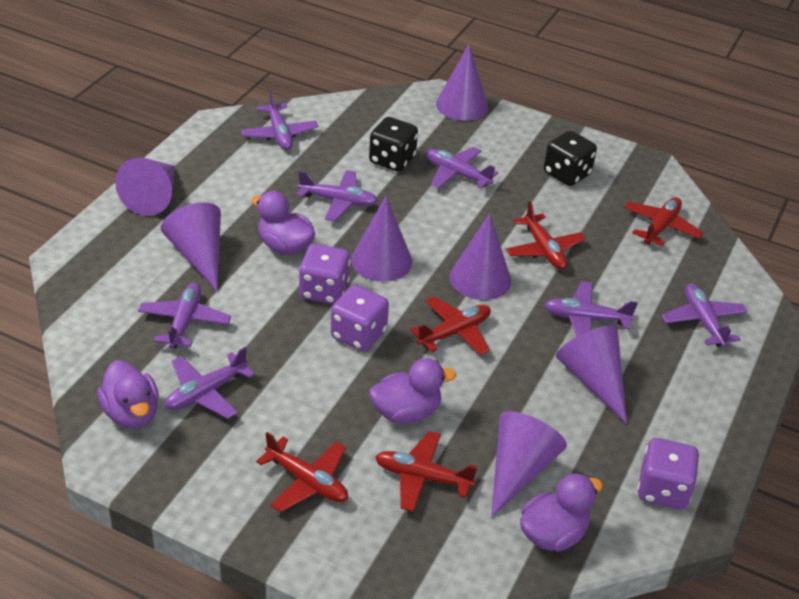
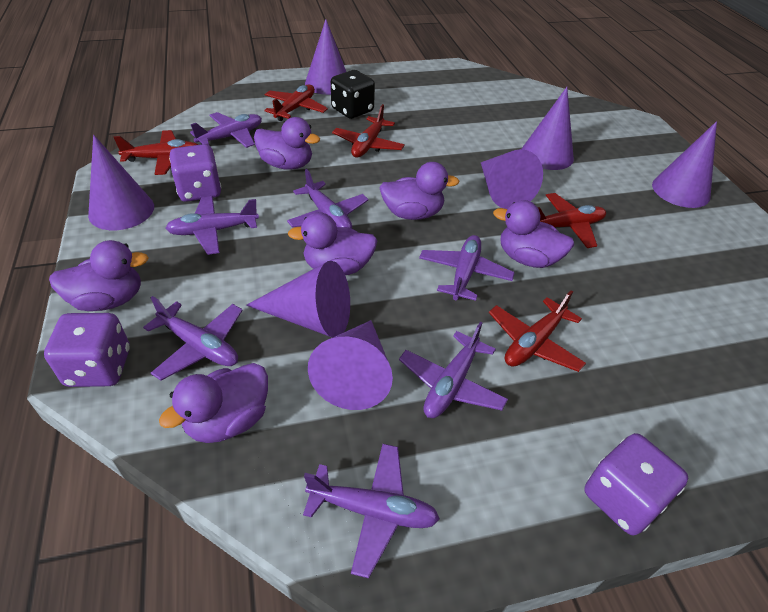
black dice: [369,117,418,172] [544,131,597,186] = 2 -> [331,70,375,119] = 1
purple duck: [97,360,159,429] [251,191,315,255] [369,358,456,424] [520,473,603,552] = 4 -> [49,240,148,311] [159,363,268,443] [254,117,320,170] [288,212,377,275] [379,162,460,220] [493,200,574,268] = 6

